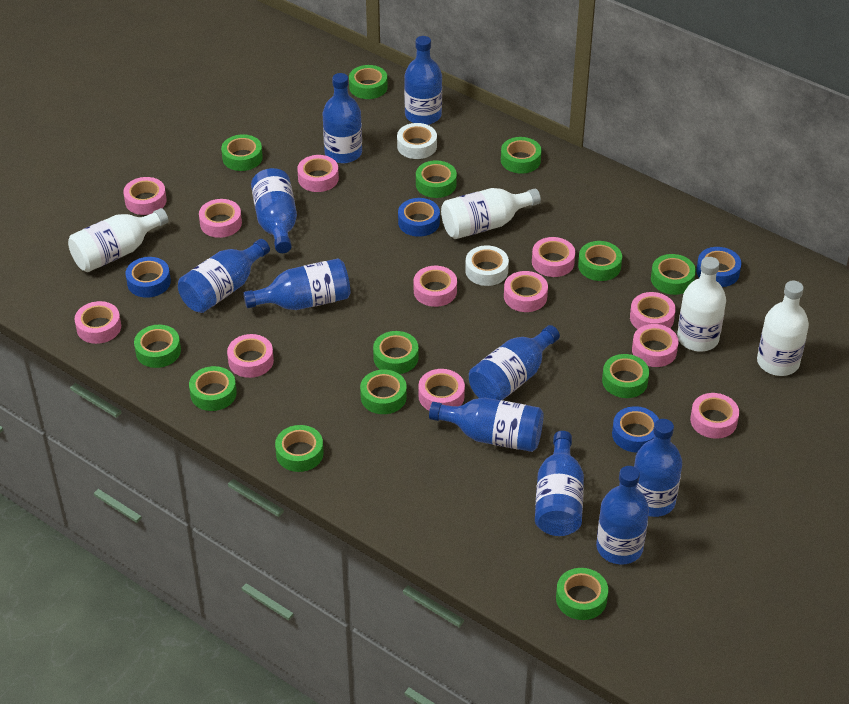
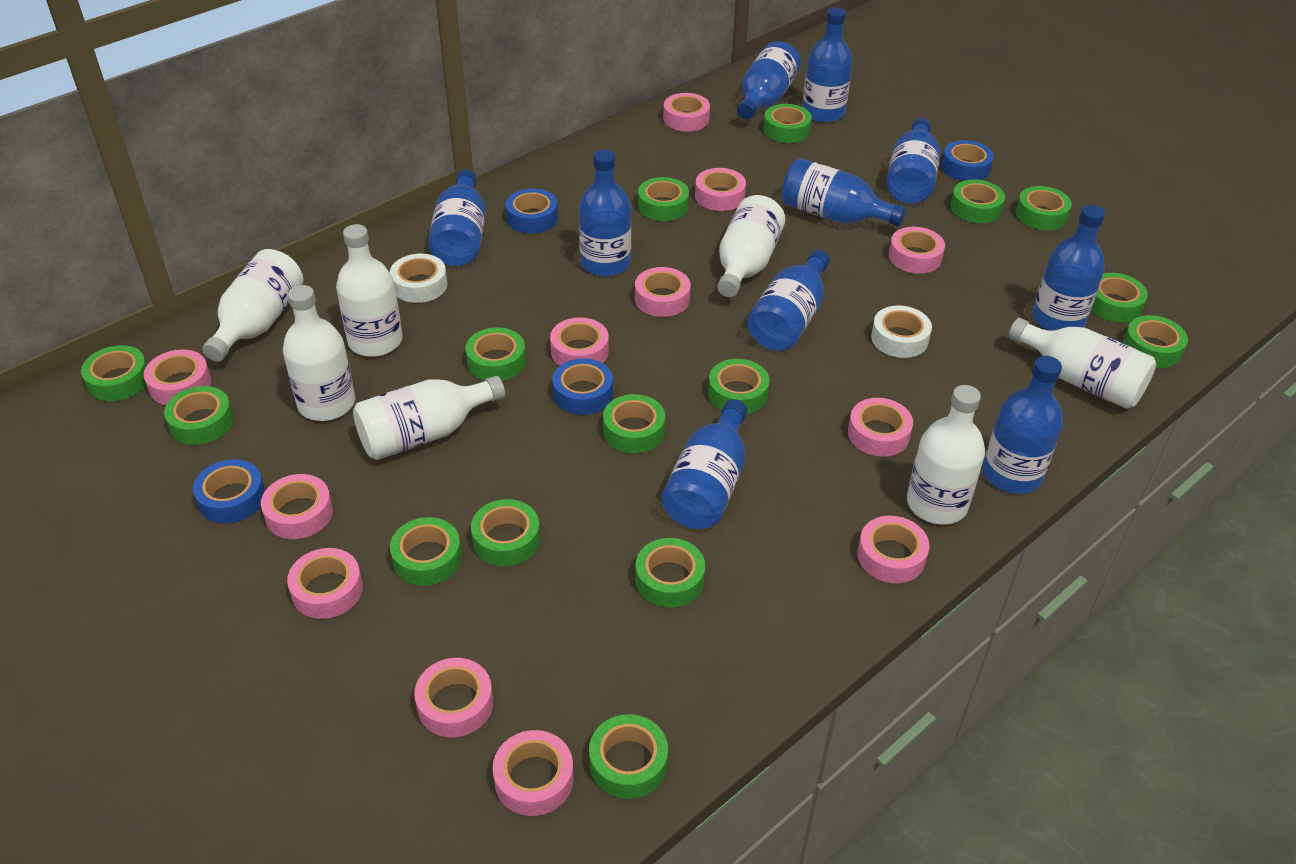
green tape: [134,325,181,368] [189,366,237,411] [221,134,263,171] [275,425,324,472] [349,65,388,99] [360,370,407,414] [373,331,418,374] [416,160,457,198] [501,137,541,174] [556,568,608,620] [578,241,622,281] [602,354,649,398] [651,254,696,295] = 13 -> [81,345,147,401] [164,386,234,445] [390,517,462,586] [465,327,526,381] [471,499,540,566] [589,714,668,799] [603,394,665,453] [635,538,705,608] [638,177,689,221] [708,359,770,414] [763,104,812,143] [950,179,1005,223] [1016,186,1072,230] [1091,273,1148,322] [1123,315,1188,368] = 15
white bottle: [68,208,169,272] [441,188,541,239] [677,257,726,352] [757,281,809,376] = 4 -> [202,249,303,362] [283,285,355,421] [336,224,403,357] [353,376,505,460] [717,195,785,297] [907,385,985,525] [1009,318,1156,409] = 7

